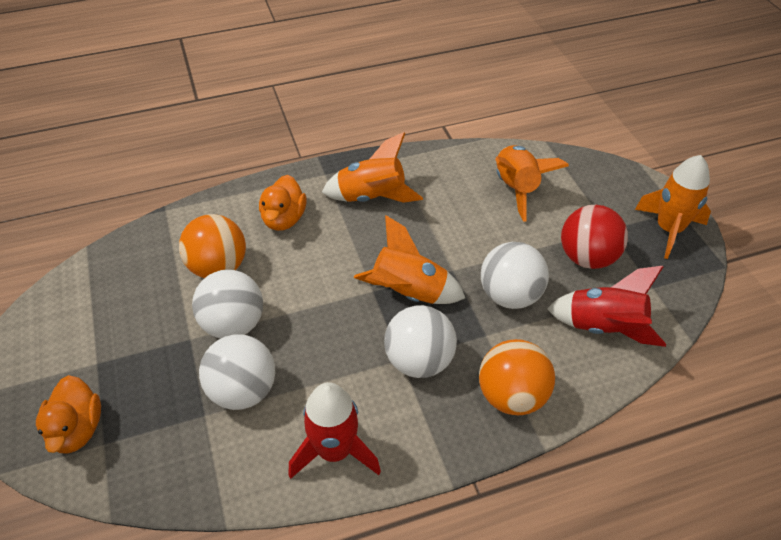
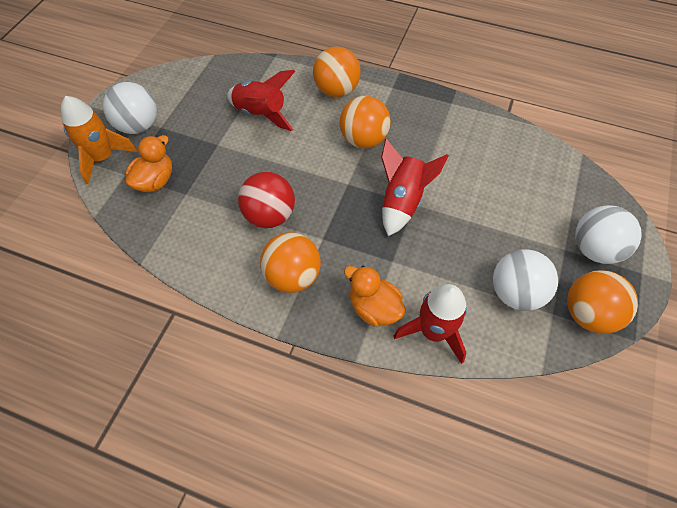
orange ball: [179,214,246,278] [479,339,555,415] = 2 -> [260,232,321,293] [313,47,361,97] [340,96,391,148] [567,270,638,334] = 4
orange rocket: [322,132,423,203] [354,215,465,304] [495,145,569,221] [635,155,711,259] = 4 -> [61,96,137,184] = 1
red rocket: [288,382,381,479] [547,266,666,347] = 2 -> [227,70,295,131] [381,139,449,236] [394,284,467,364] = 3
white ball: [192,269,263,339] [199,334,275,410] [384,305,457,378] [481,242,549,309] = 4 -> [103,82,157,134] [493,249,559,311] [575,205,642,264] = 3

